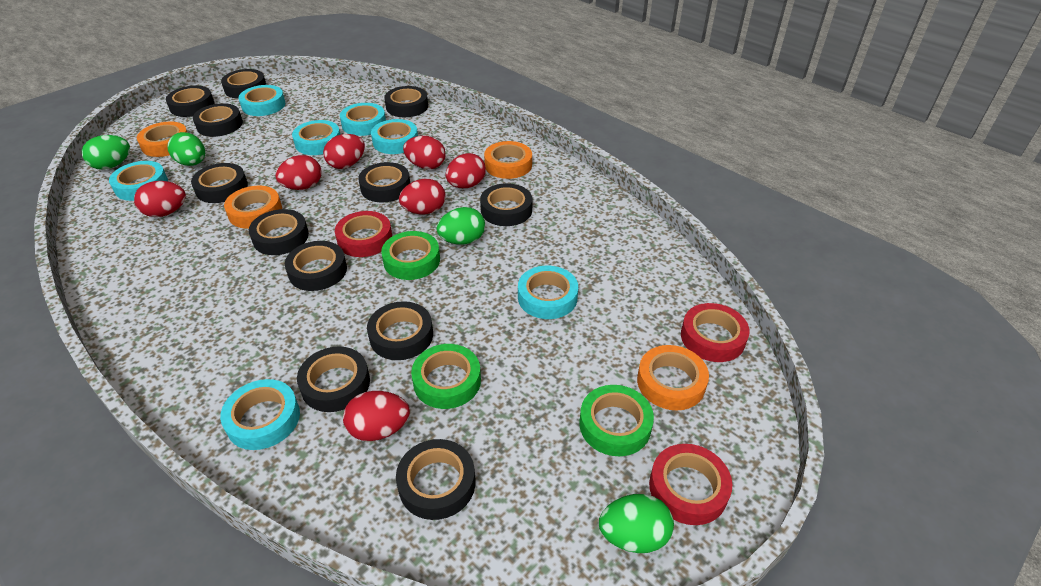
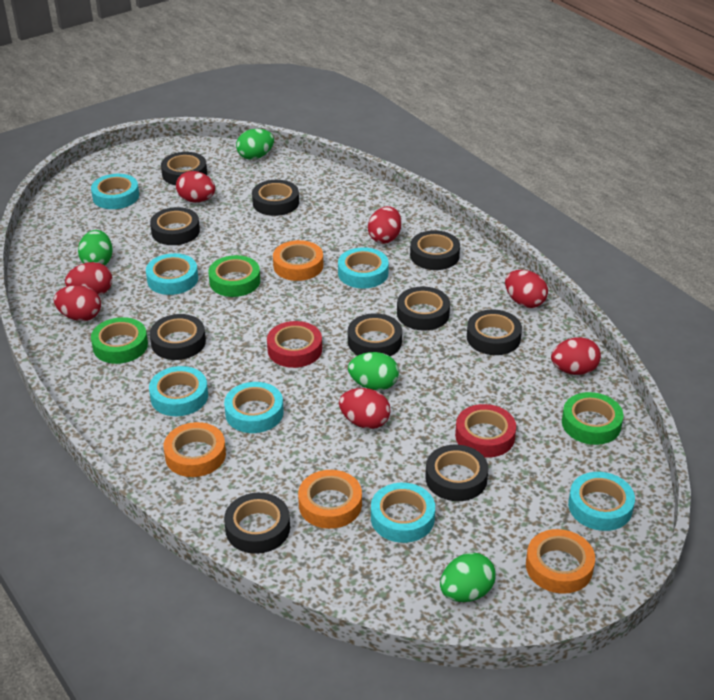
black tape: [166,86,215,117] [191,163,248,203] [193,103,243,137] [221,69,266,99] [249,209,309,255] [285,241,347,291] [297,346,370,412] [358,162,410,203] [367,301,433,360] [384,86,428,117] [396,439,475,520] [480,183,532,226] = 12 -> [150,207,200,245] [150,314,206,360] [161,152,207,185] [224,493,290,554] [252,180,299,216] [348,313,402,356] [397,287,450,331] [410,230,460,270] [425,445,489,501] [467,309,522,355] = 10
red tape: [335,211,392,257] [649,444,732,525] [681,303,750,362] = 3 -> [267,321,322,368] [455,404,516,458] = 2

